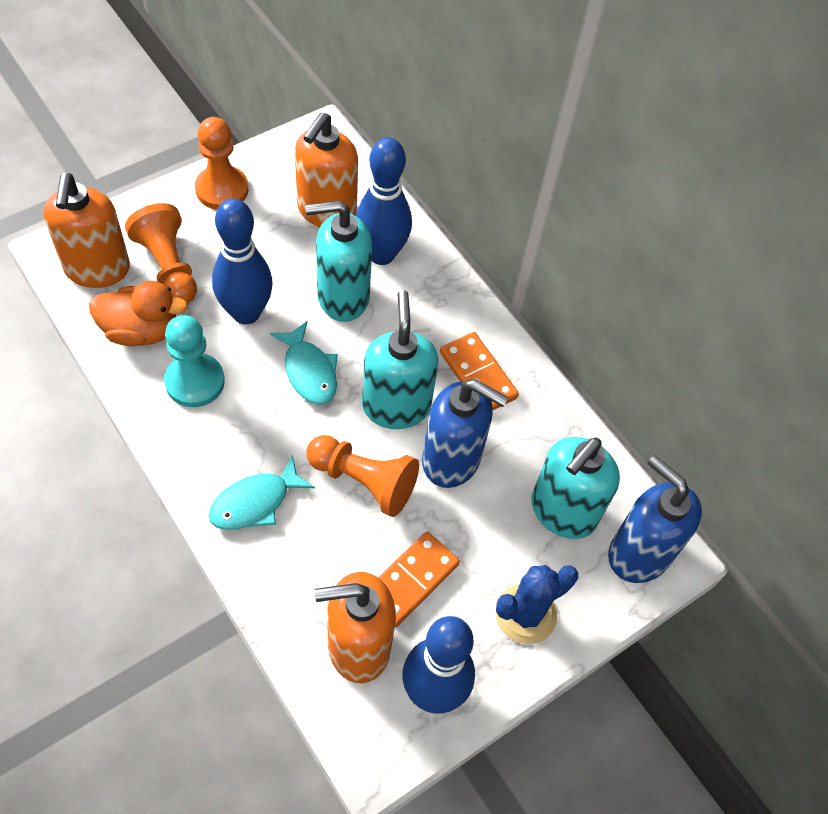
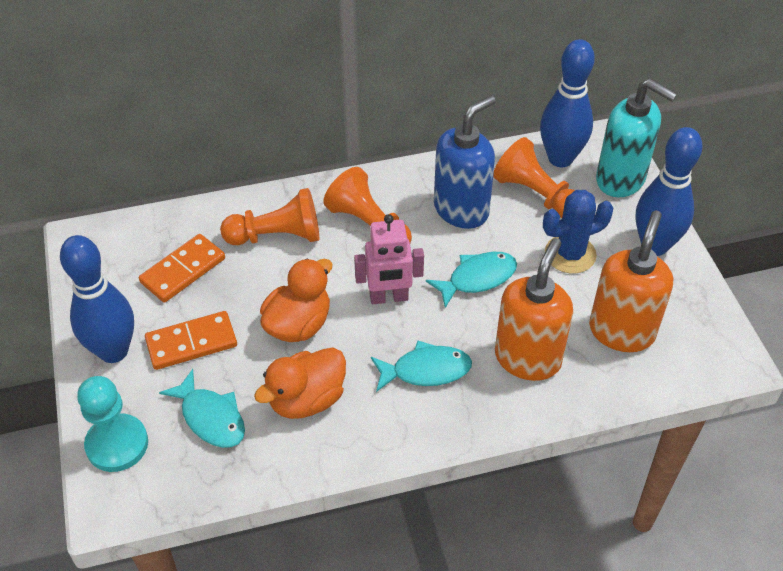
blue soap dispenser: [422,379,509,488] [608,455,702,583] = 2 -> [434,95,496,229] = 1
orange duck: [89,281,188,346] = 1 -> [254,347,346,419] [260,259,332,342] = 2
orange soap dispenser: [43,173,130,288] [295,112,358,227] [315,572,396,683] = 3 -> [495,238,573,381] [589,211,673,352] = 2
pink robot: none = 0 -> [354,214,424,304] = 1
turquoise fish: [209,454,315,530] [270,321,338,405] = 2 -> [159,369,245,448] [371,341,472,392] [426,252,517,308] = 3
turquoise soap dispenser: [305,200,372,322] [362,290,439,429] [531,437,620,539] = 3 -> [596,79,677,197] = 1

